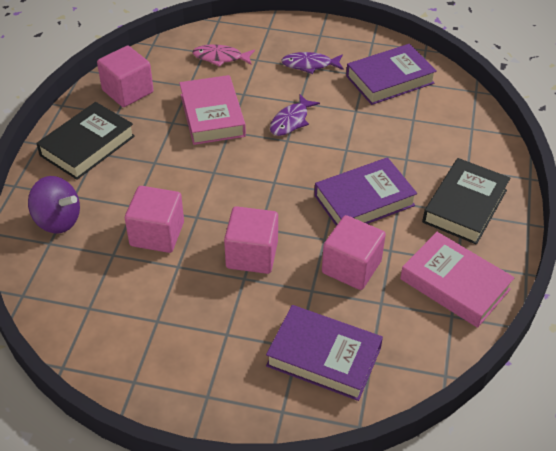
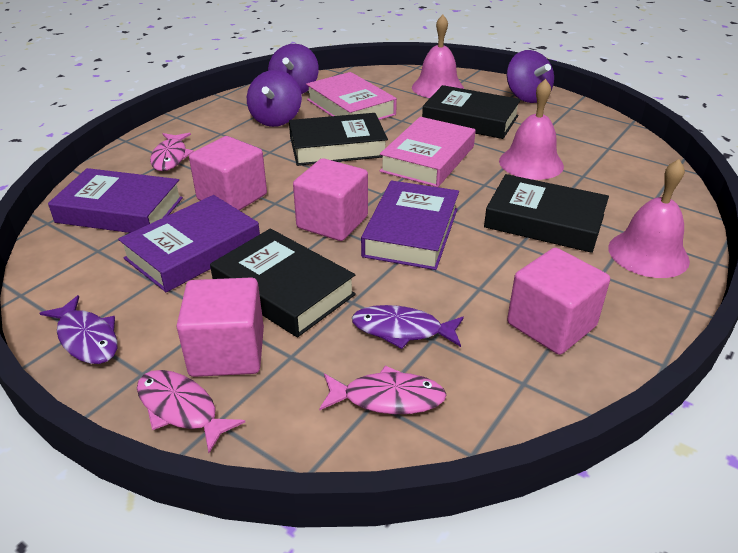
black book: [36,102,135,180] [422,158,510,245] = 2 -> [210,228,356,337] [289,113,388,166] [422,85,521,139] [484,174,609,253] = 4
pink bell: none = 0 -> [412,15,464,98] [499,79,564,180] [608,159,690,278] = 3
pink fish: [192,44,255,67] = 1 -> [137,370,245,453] [150,133,194,171] [319,366,447,414] = 3
purple spinning top: [28,176,80,234] = 1 -> [247,70,302,127] [268,44,319,94] [507,50,554,103] = 3

